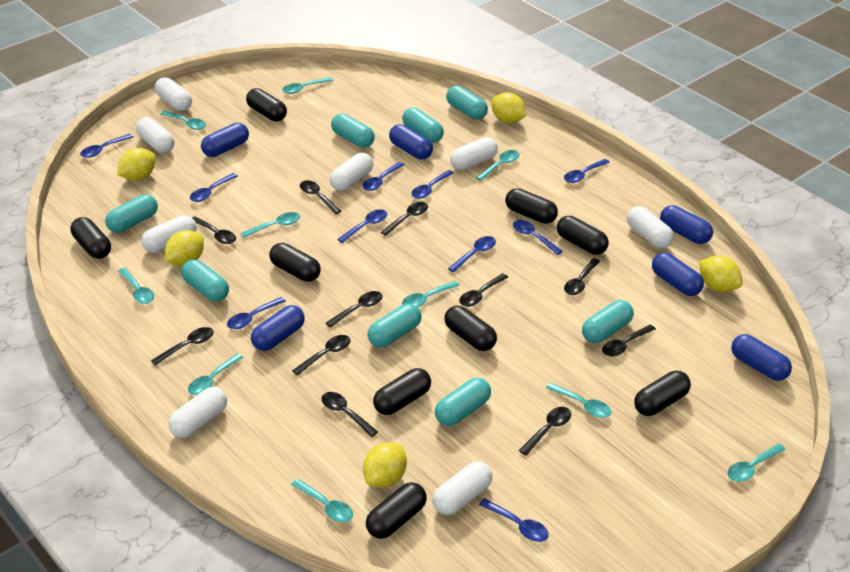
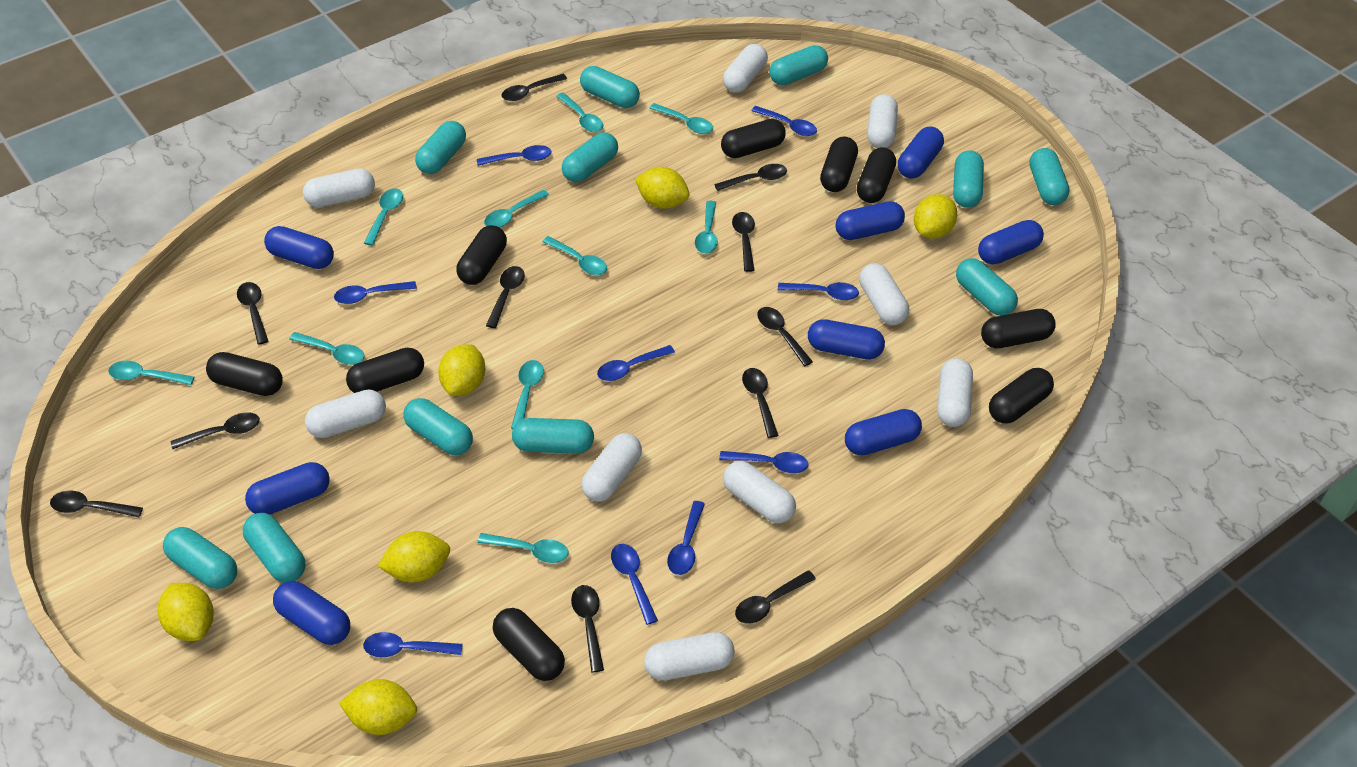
blue capsule: [201,123,249,157] [251,305,305,351] [389,124,433,159] [652,253,704,296] [660,205,713,244] [731,334,792,381] = 6 -> [245,462,330,515] [264,226,334,269] [273,581,350,645] [808,319,885,359] [836,201,905,240] [845,409,922,456] [898,127,944,179] [978,220,1044,264] = 8
blue spoon: [80,134,133,158] [190,173,238,202] [227,297,286,329] [337,209,387,243] [362,162,404,191] [411,170,454,199] [448,236,496,272] [479,498,549,542] [513,220,563,255] [564,159,610,183] = 10 -> [334,281,417,304] [363,632,463,657] [477,145,552,166] [597,345,675,381] [611,544,658,625] [667,501,705,575] [719,451,808,473] [751,106,817,136] [778,282,859,300] = 9
turquoise capsule: [105,194,158,233] [181,260,229,301] [331,114,375,148] [367,304,421,348] [402,107,444,143] [435,378,491,426] [446,86,488,120] [582,300,634,343] = 8 -> [163,527,237,589] [243,513,306,583] [403,398,473,455] [415,121,466,174] [512,418,594,454] [562,132,618,182] [580,66,640,108] [769,45,828,85] [953,151,984,208] [956,258,1018,316] [1029,148,1070,205] = 11
white capsule: [136,117,175,153] [141,215,197,253] [155,77,192,111] [168,387,227,438] [330,153,373,191] [432,461,492,515] [450,137,498,170] [627,206,674,248] = 8 -> [303,168,375,207] [305,389,386,438] [581,433,642,502] [644,632,735,681] [723,44,768,93] [723,461,796,523] [859,263,909,325] [867,94,898,148] [937,358,973,427] = 9
yellow lemon: [117,148,156,181] [165,230,204,266] [363,442,407,488] [491,92,526,123] [699,255,743,292] = 5 -> [158,583,214,641] [339,679,417,735] [377,531,450,582] [438,345,485,396] [635,167,690,209] [914,194,957,239] = 6

